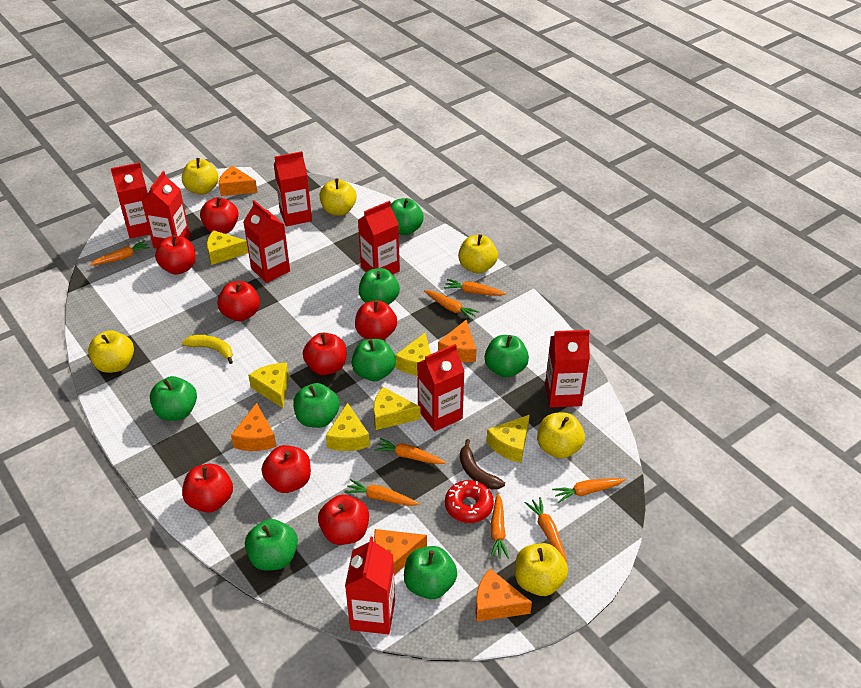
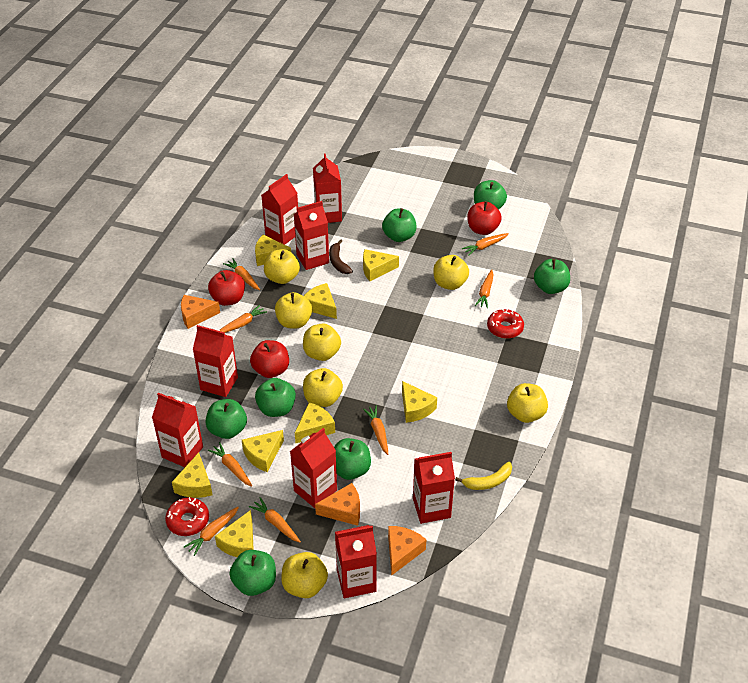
green apple: [150,376,197,421] [245,519,298,571] [293,383,340,428] [352,339,396,381] [359,268,400,305] [391,198,424,235] [404,546,457,599] [485,335,529,377] = 8 -> [205,399,247,439] [229,550,276,596] [255,378,296,417] [334,438,371,480] [382,208,416,242] [474,180,507,210] [534,259,570,294] = 7
orange cheese: [219,166,258,196] [231,403,276,451] [374,529,427,575] [438,320,476,362] [475,569,532,622] = 5 -> [181,295,220,329] [315,483,360,526] [388,526,426,576] = 3
red apple: [155,235,196,275] [182,464,233,512] [200,197,239,234] [217,281,260,321] [262,445,311,493] [303,333,346,375] [318,495,369,545] [355,301,397,340] = 8 -> [208,270,245,306] [250,340,289,378] [467,201,502,235] = 3
red donut: [445,480,494,523] = 1 -> [165,497,209,536] [487,308,524,339] = 2
yellow apple: [88,330,134,373] [182,158,218,195] [319,178,357,216] [458,234,498,273] [515,543,568,596] [537,413,585,459] = 6 -> [264,249,300,284] [275,292,312,329] [281,552,328,598] [303,323,341,361] [303,368,343,407] [433,255,469,290] [507,383,548,423] = 7
yellow cheese: [207,230,248,265] [248,363,289,408] [326,403,370,451] [374,387,421,430] [395,333,431,376] [487,414,530,463] = 6 -> [172,452,213,498] [215,510,254,557] [242,430,284,472] [255,235,291,266] [295,402,335,444] [304,283,337,319] [363,249,399,281] [402,381,437,423] = 8

